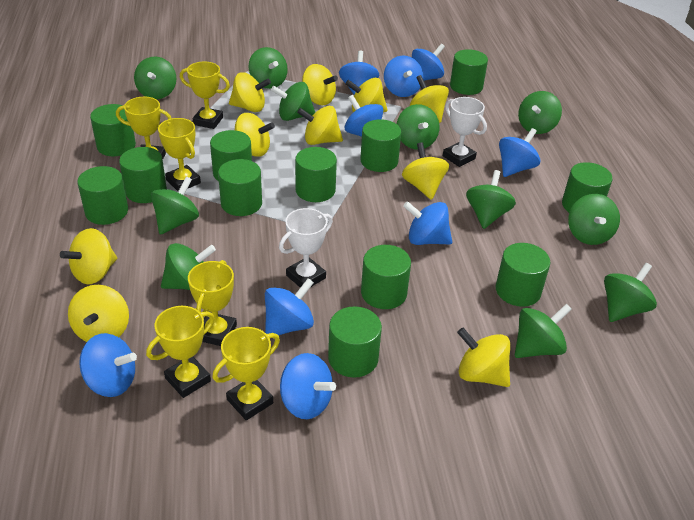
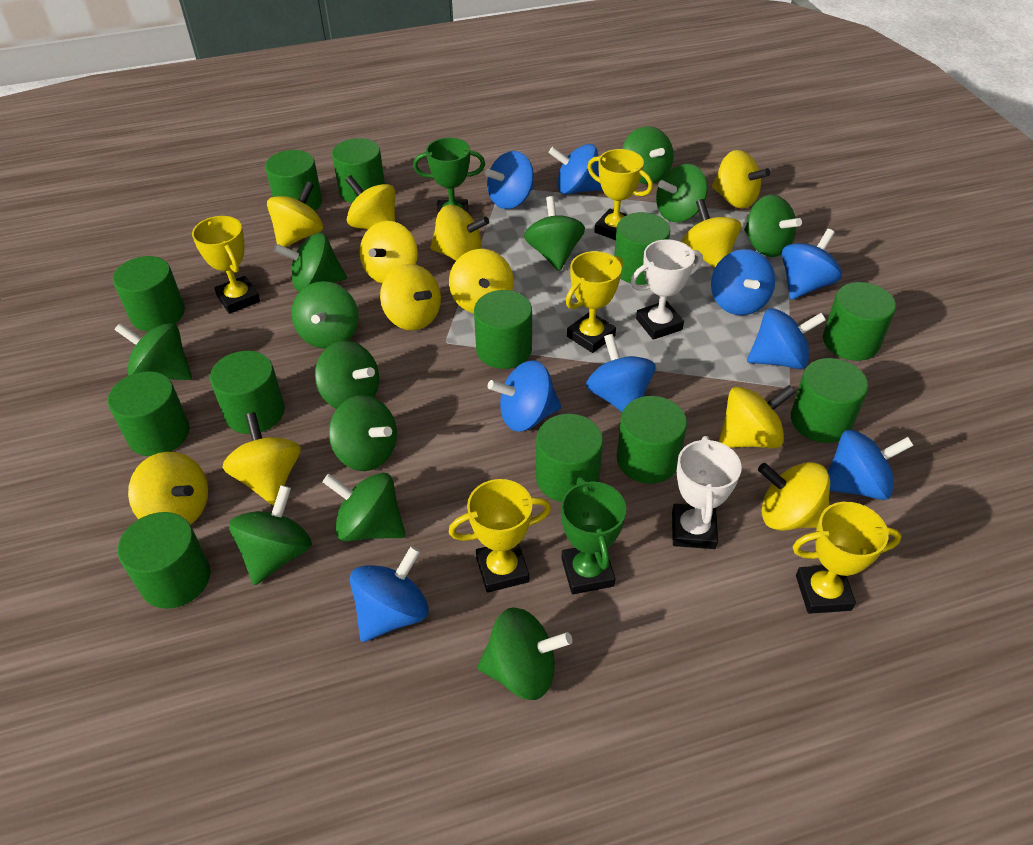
green spinning top: [134,57,176,99] [151,176,199,235] [161,243,216,290] [249,47,288,89] [271,82,315,121] [397,104,440,150] [466,170,516,229] [515,304,572,358] [518,91,562,134] [568,194,620,245] [604,263,657,322] = 11 -> [114,323,192,380] [229,485,312,585] [273,233,347,292] [291,281,359,349] [315,341,379,409] [322,473,405,541] [329,395,397,471] [477,607,572,700] [524,196,585,271] [622,126,674,184] [656,164,708,222] [744,195,802,257] = 12
green trophy: none = 0 -> [413,138,485,215] [561,477,626,594] = 2
yellow spinning top: [60,228,117,284] [68,285,129,342] [229,72,271,112] [235,113,275,157] [297,106,343,145] [302,64,338,105] [345,78,388,112] [402,142,449,200] [410,75,449,123] [457,328,510,387] = 10 -> [128,452,208,525] [222,412,301,506] [267,181,323,247] [345,175,395,229] [360,221,418,283] [380,264,441,330] [430,205,489,261] [449,249,514,313] [681,199,741,268] [712,150,770,209] [719,385,796,448] [758,462,830,531] = 12
yellow trophy: [116,97,172,159] [146,306,215,398] [158,118,201,191] [180,62,230,129] [188,260,237,346] [212,327,280,420] = 6 -> [192,216,260,314] [449,479,551,593] [566,251,623,353] [587,149,653,240] [793,502,901,614] = 5

